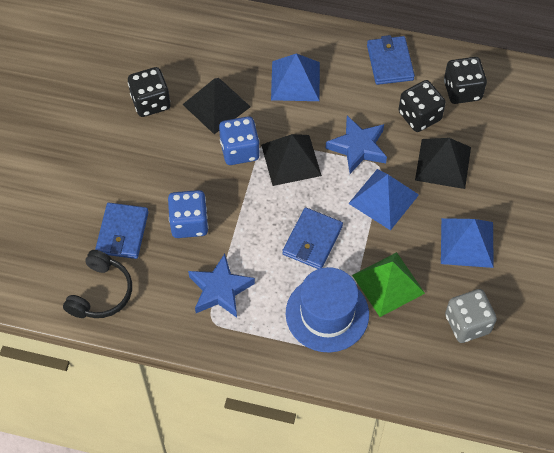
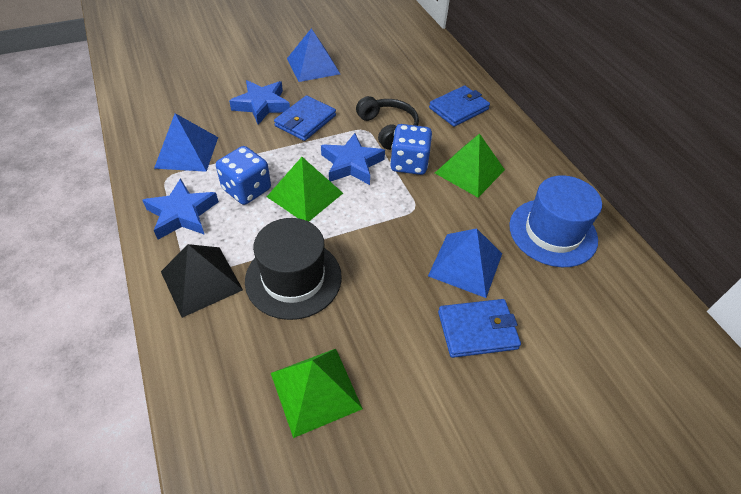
black dice: [128,67,170,117] [399,80,446,132] [444,57,487,104] = 3 -> none = 0
black hat: none = 0 -> [245,218,342,320] = 1
black pyramid: [182,78,251,134] [261,134,322,186] [415,138,471,189] = 3 -> [161,244,243,318] = 1
blue star: [188,254,255,318] [326,116,387,174] = 2 -> [142,178,219,240] [229,80,290,125] [321,133,385,185] = 3
green pyramid: [352,252,425,317] = 1 -> [267,157,343,222] [271,349,363,438] [435,133,505,197] = 3
grey dice: [445,289,497,343] = 1 -> none = 0

